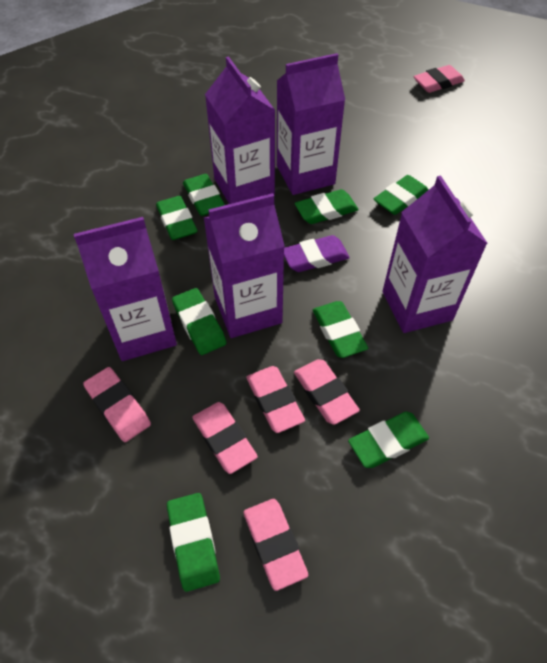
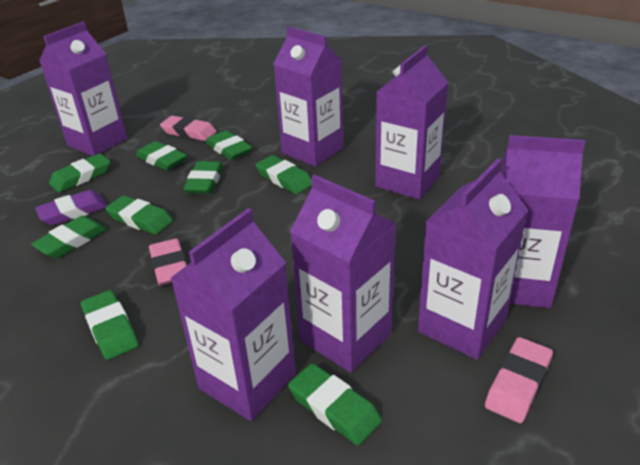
green eraser: [156,196,198,240] [167,493,220,592] [172,288,226,355] [183,174,225,216] [295,189,359,224] [313,301,368,358] [348,412,429,468] [374,175,429,215] = 8 -> [31,216,107,258] [49,154,110,192] [81,290,139,360] [106,196,173,234] [136,141,187,170] [183,161,223,194] [206,130,252,160] [256,155,312,194] [288,363,382,445] = 9
pink eraser: [83,367,151,442] [192,402,258,474] [244,499,308,591] [246,366,305,433] [294,359,360,425] [414,65,465,93] = 6 -> [149,238,187,286] [160,116,217,141] [485,337,553,423] = 3
purple carton: [74,217,177,361] [204,193,285,338] [205,57,275,204] [277,53,345,195] [382,176,488,333] = 5 -> [39,22,127,156] [171,208,296,421] [273,27,344,167] [290,175,396,373] [375,45,448,200] [418,159,528,360] [501,135,585,308] = 7

